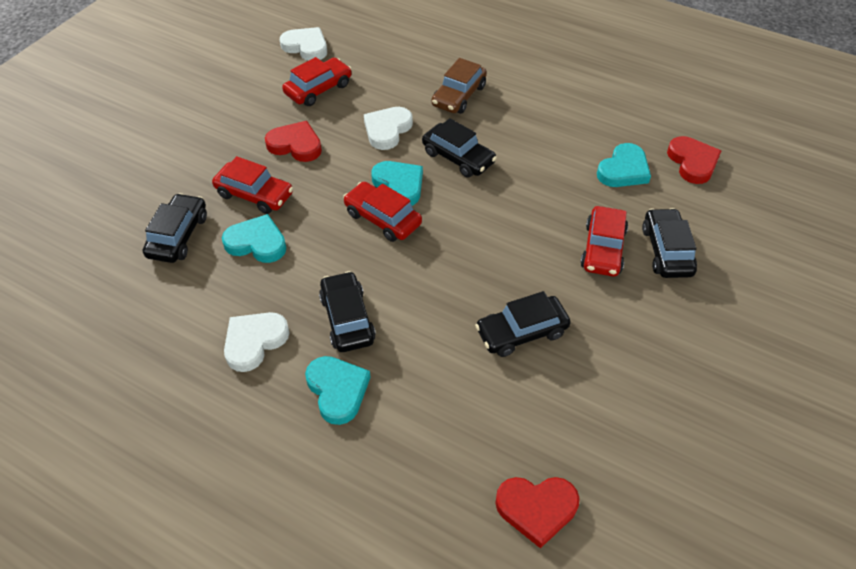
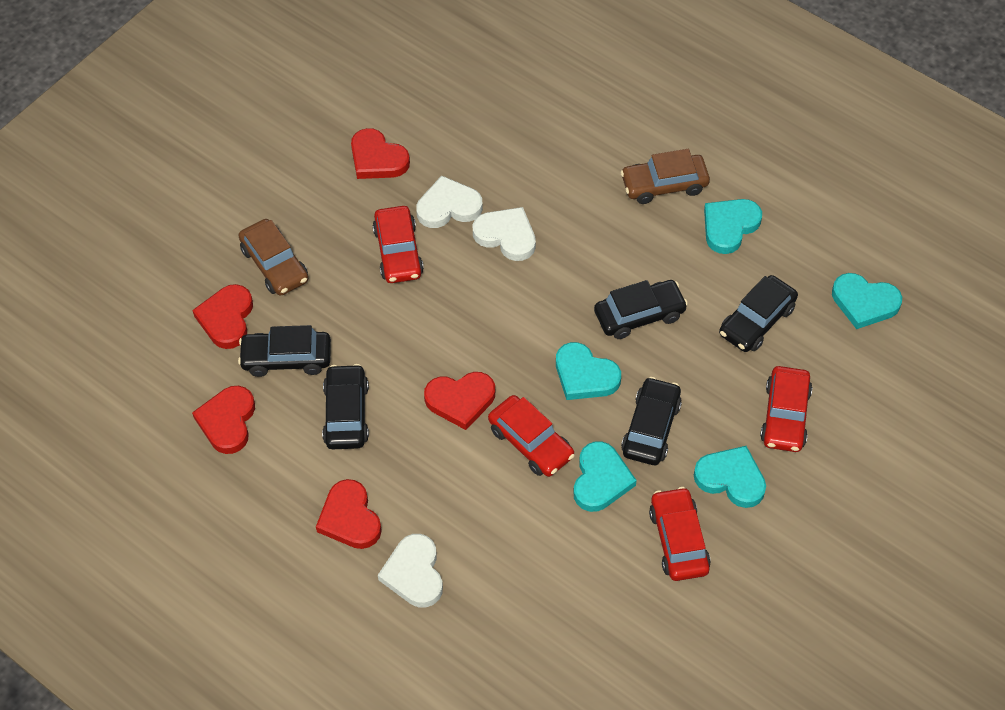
brown car: [431,58,487,114] = 1 -> [238,219,308,296] [621,149,710,204] = 2
red heart: [265,121,322,162] [495,477,580,548] [667,136,721,184] = 3 -> [192,284,253,349] [192,386,255,454] [316,479,382,549] [351,128,410,179] [424,372,495,430] = 5
turquoise heart: [222,214,287,263] [305,356,371,425] [371,161,423,206] [597,143,651,187] = 4 -> [556,342,621,400] [573,441,637,512] [694,446,766,508] [704,199,762,254] [832,273,902,329] = 5

